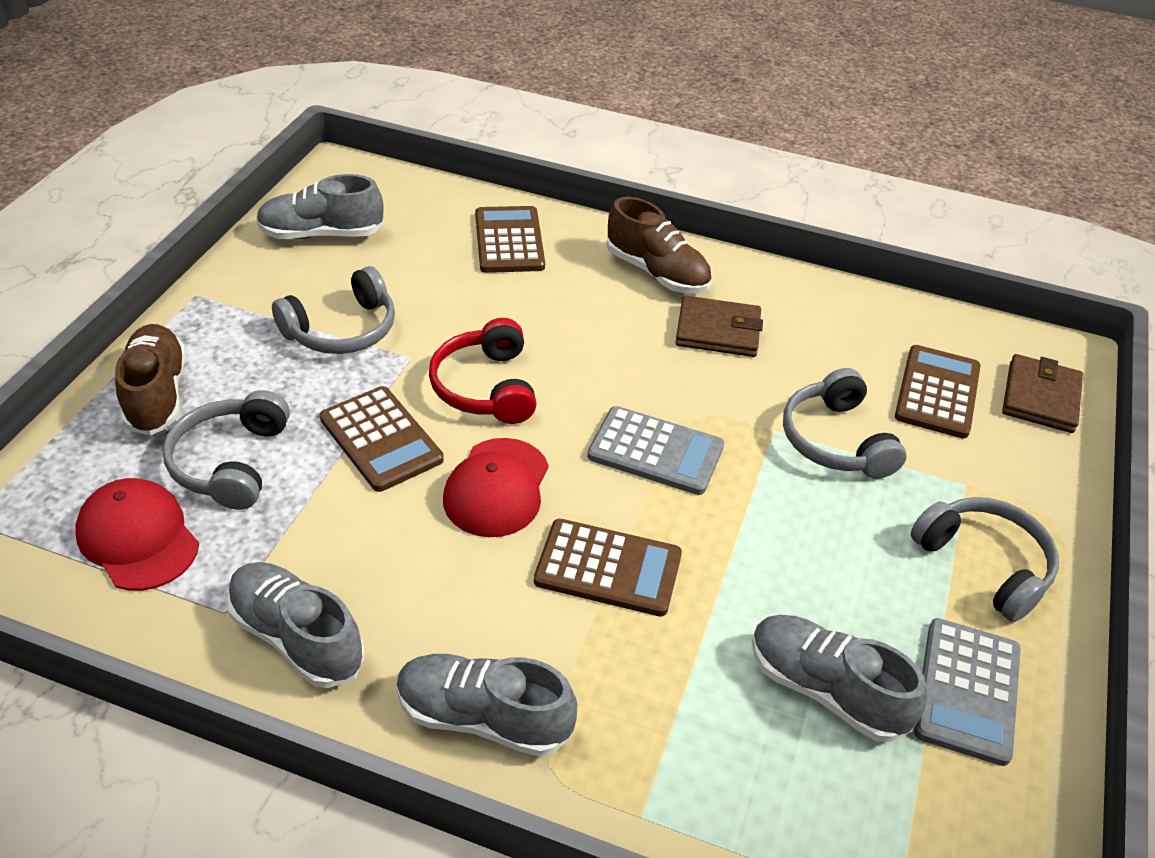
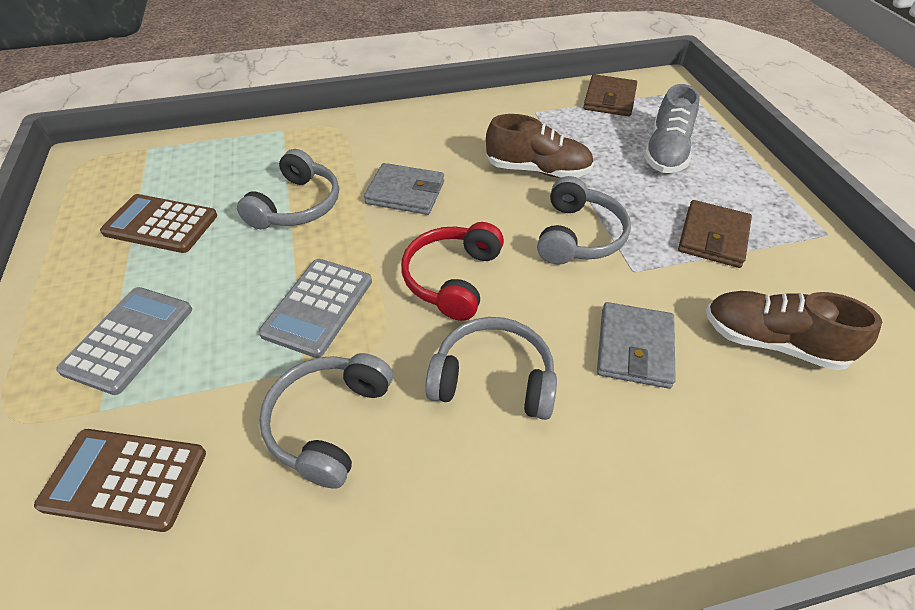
brown calculator: [320,386,444,492] [475,206,545,273] [534,519,682,616] [895,345,981,439] = 4 -> [34,429,206,532] [100,194,217,253] = 2
grey shoe: [227,562,365,688] [256,174,384,239] [397,654,577,757] [752,615,927,742] = 4 -> [644,84,700,173] = 1
grey wallet: none = 0 -> [364,163,444,215] [597,302,676,389] = 2
red cap: [75,478,199,591] [443,438,549,537] = 2 -> none = 0

